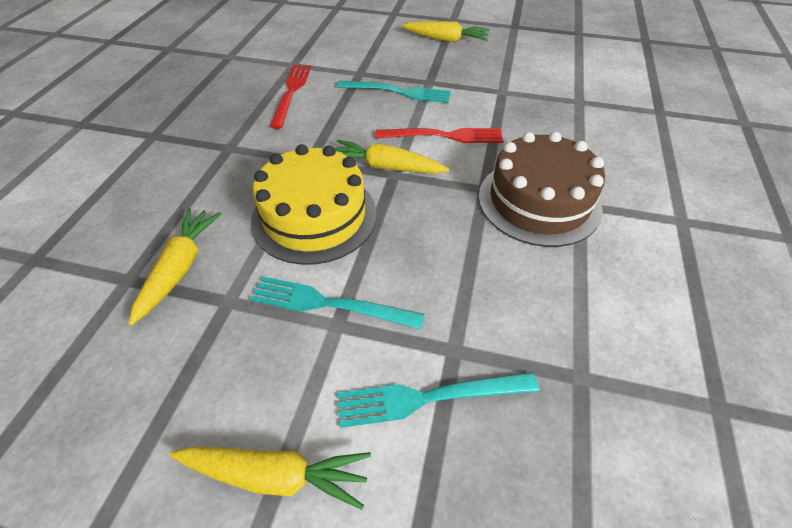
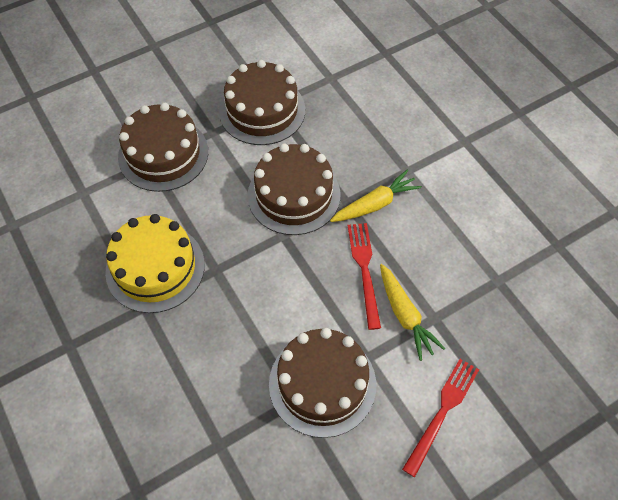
brown cake: [479,132,605,247] = 1 -> [118,103,208,192] [219,60,305,145] [248,143,340,235] [269,328,376,438] = 4
turquoise fork: [250,276,424,330] [337,80,451,103] [337,372,539,428] = 3 -> none = 0
yellow carrot: [128,208,221,326] [170,446,371,510] [335,140,449,174] [402,21,490,42] = 4 -> [330,170,422,222] [380,264,445,361] = 2

